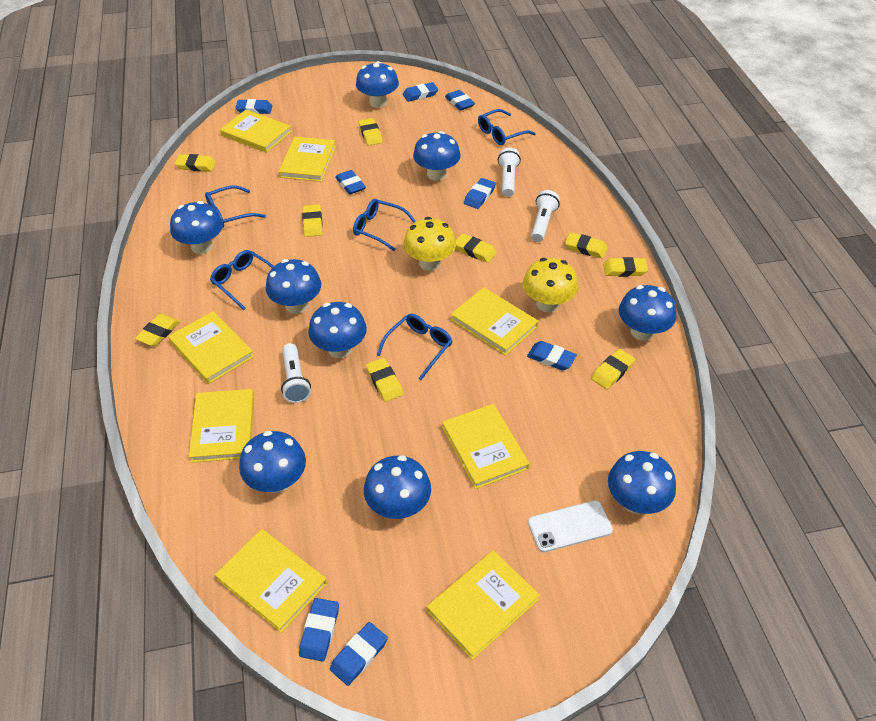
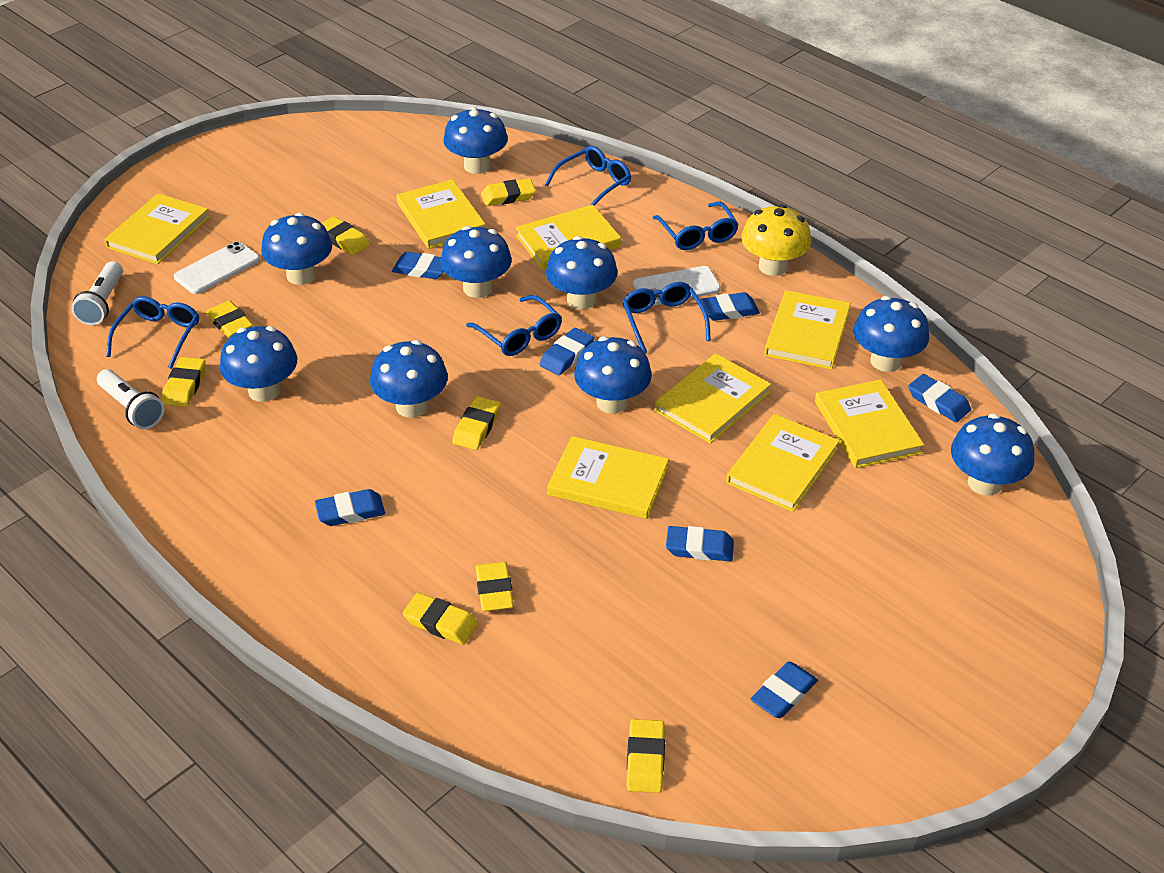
blue eraser: [235,99,272,114] [299,598,339,661] [330,622,388,686] [335,170,366,194] [403,82,438,102] [445,90,475,111] [464,178,496,209] [527,341,577,371] = 8 -> [315,489,385,526] [392,252,444,279] [539,328,594,375] [666,526,734,561] [700,292,760,321] [751,661,818,718] [908,374,971,422] = 7
white flashlight: [281,343,311,403] [498,148,521,197] [531,190,560,242] = 3 -> [71,261,123,325] [97,369,164,429] = 2
white phone: [528,500,613,552] = 1 -> [174,241,260,294] [633,266,721,306] = 2
yellow eraser: [135,314,180,346] [175,154,216,171] [302,205,323,237] [359,118,383,146] [366,358,403,402] [456,234,497,263] [565,232,608,259] [591,349,635,389] [603,257,648,277] = 9 -> [162,357,206,407] [206,300,253,338] [322,216,370,255] [403,593,478,645] [452,396,501,450] [476,562,514,611] [481,179,536,206] [627,719,665,793] = 8
yellow mushroom: [403,217,456,271] [523,258,578,312] = 2 -> [741,204,811,276] = 1

